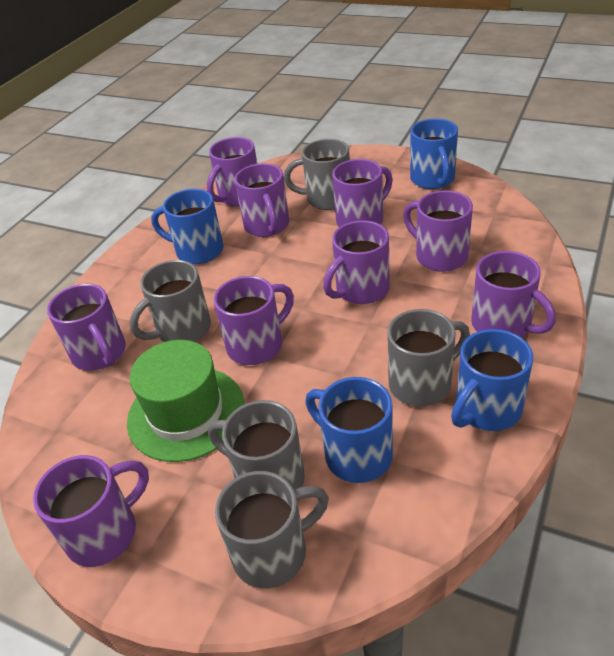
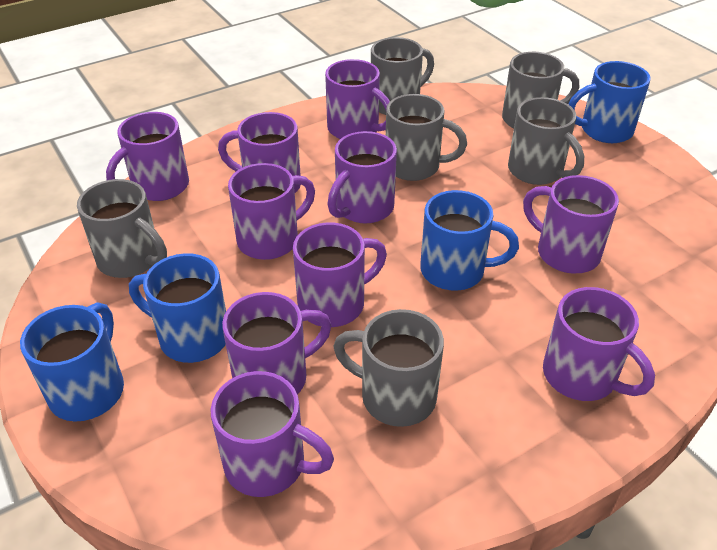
green hat: [127,340,245,462] = 1 -> none = 0
grey mug: [130,260,211,342] [208,400,305,490] [215,471,329,588] [284,139,350,210] [387,309,470,407] = 5 -> [77,179,167,278] [333,309,444,427] [371,37,434,115] [386,94,467,181] [502,52,579,129] [508,97,584,185] = 6
purple mug: [33,455,149,567] [47,284,126,371] [207,137,257,206] [214,276,294,365] [234,163,289,237] [323,220,390,304] [332,159,393,227] [403,190,473,272] [471,251,556,338] = 9 -> [106,112,189,201] [210,371,334,497] [218,112,301,193] [222,292,331,395] [228,163,315,260] [293,222,387,327] [325,59,390,139] [327,131,397,224] [523,175,619,274] [543,287,655,401] = 10

